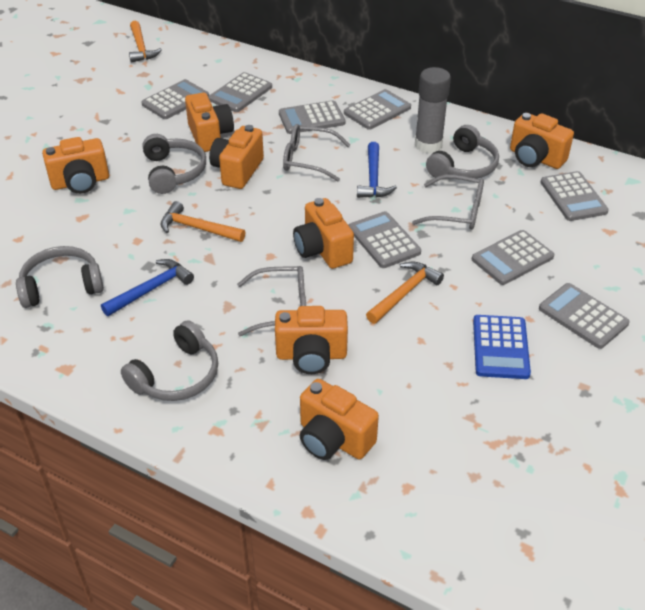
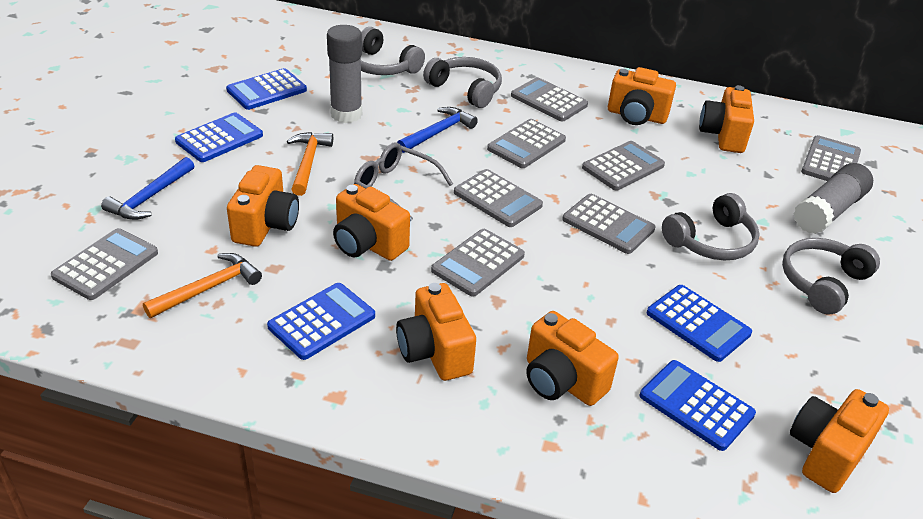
blue calculator: [473,315,531,379] = 1 -> [175,112,263,162] [226,68,307,110] [267,283,375,360] [640,360,756,451] [647,285,752,362] = 5
grey glasses: [237,266,306,336] [283,124,350,182] [412,174,484,230] = 3 -> [354,142,453,221] = 1
grey glue stick: [415,67,451,154] = 1 -> [327,25,362,123] [793,163,873,234] = 2
orange hammer: [129,21,162,63] [160,201,246,242] [366,261,444,324] = 3 -> [143,253,262,318] [287,132,333,196] = 2

